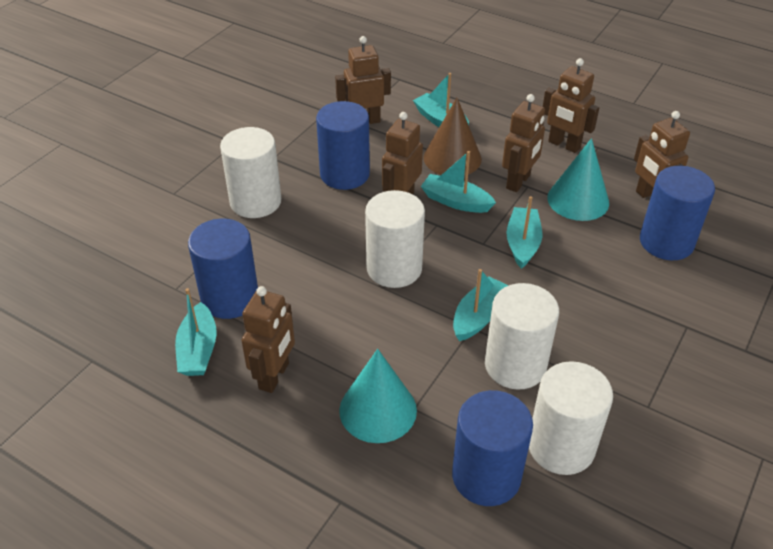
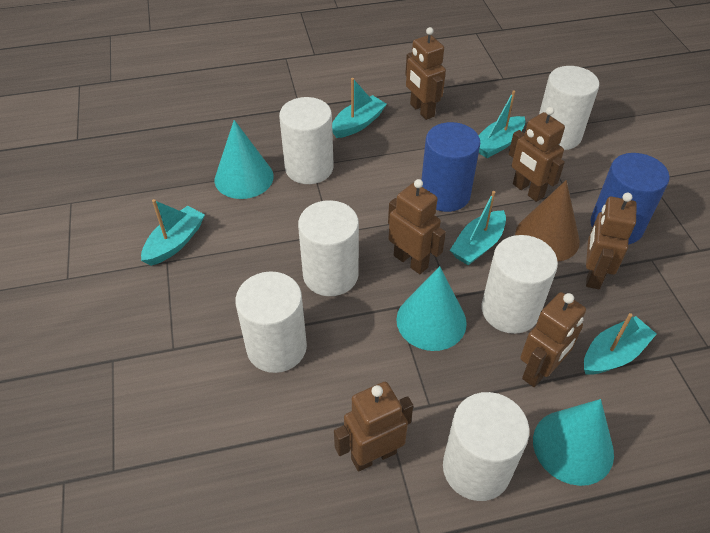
blue cylinder: [188,219,258,319] [316,101,370,190] [452,390,533,506] [640,166,715,260] = 4 -> [421,122,480,212] [590,153,670,245] = 2
turquoise cone: [339,349,417,443] [547,138,609,221] = 2 -> [215,120,274,199] [396,266,467,351] [533,399,614,486] = 3
white cylinder: [220,127,281,218] [365,190,425,288] [485,283,559,390] [529,361,613,475] = 4 -> [235,271,307,373] [279,97,334,184] [298,200,359,296] [443,392,529,501] [482,235,558,334] [539,66,599,150] = 6

